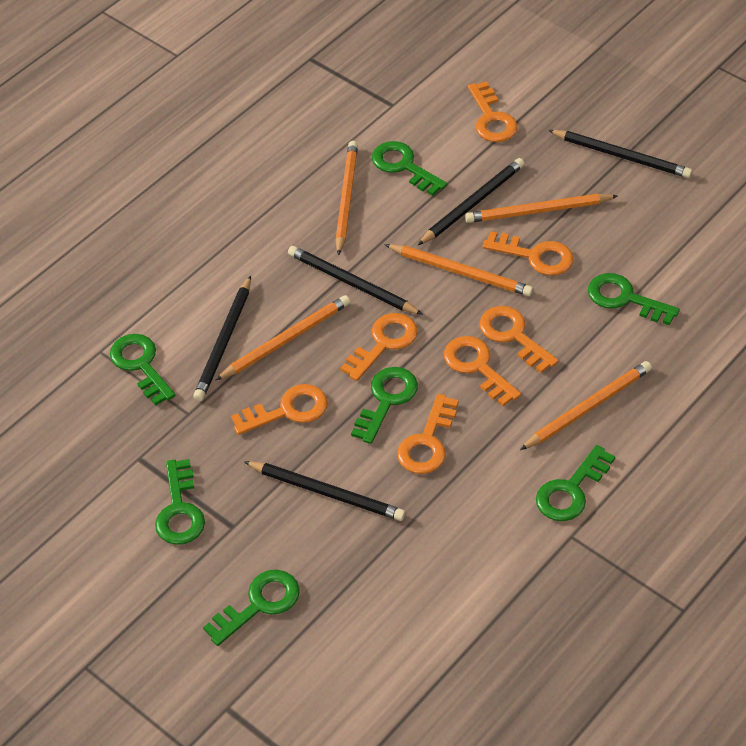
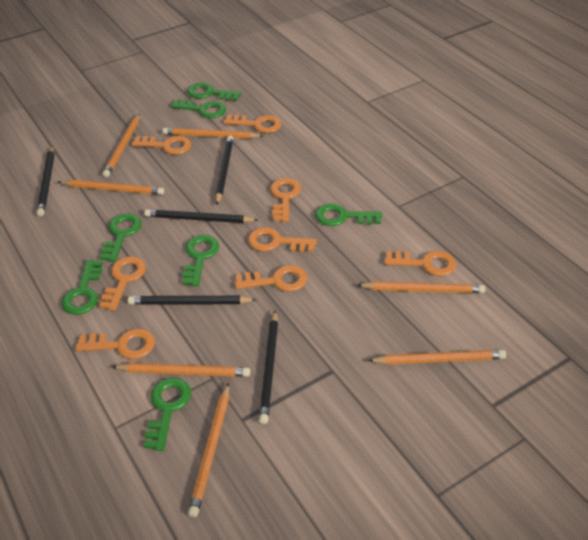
orange key: [231,384,328,435] [340,313,418,381] [397,394,459,474] [444,336,521,406] [468,81,518,142] [479,306,558,373] [482,231,573,276] = 7 -> [75,329,155,359] [99,256,146,311] [131,136,191,155] [224,115,282,133] [235,265,307,292] [248,227,317,252] [270,178,301,222] [384,251,456,276] = 8
orange pencil: [215,295,350,381] [335,141,358,256] [384,244,533,296] [465,194,618,223] [520,361,652,450] = 5 -> [58,180,164,195] [102,114,140,177] [112,363,250,377] [163,128,263,139] [188,383,229,517] [357,281,486,293] [367,350,506,365] = 7

